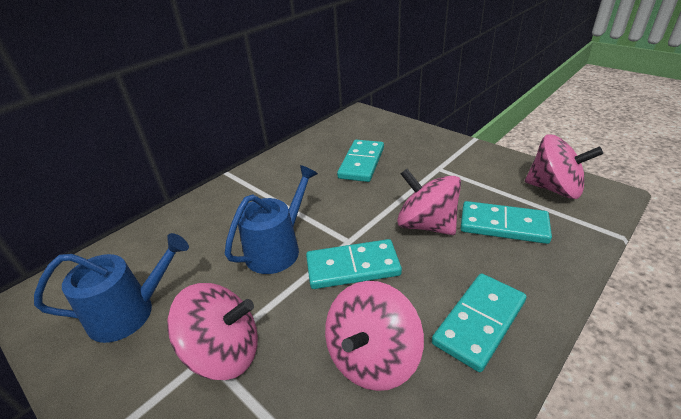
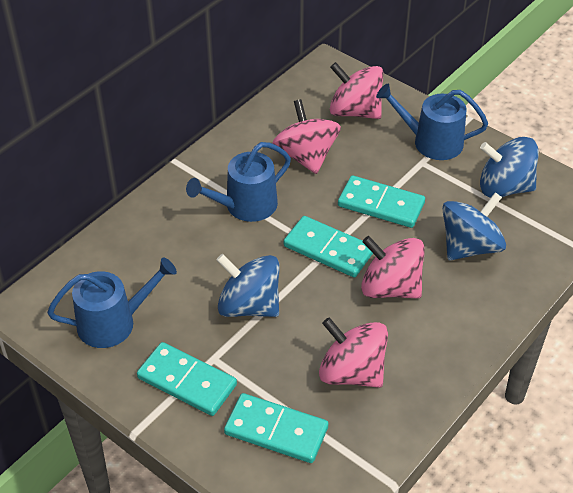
blue spinning top: none = 0 -> [216,254,279,317] [442,192,506,260] [480,137,539,198] = 3
blue watering can: [34,233,189,343] [225,165,318,274] = 2 -> [47,258,177,348] [186,142,291,222] [376,84,488,160] = 3

